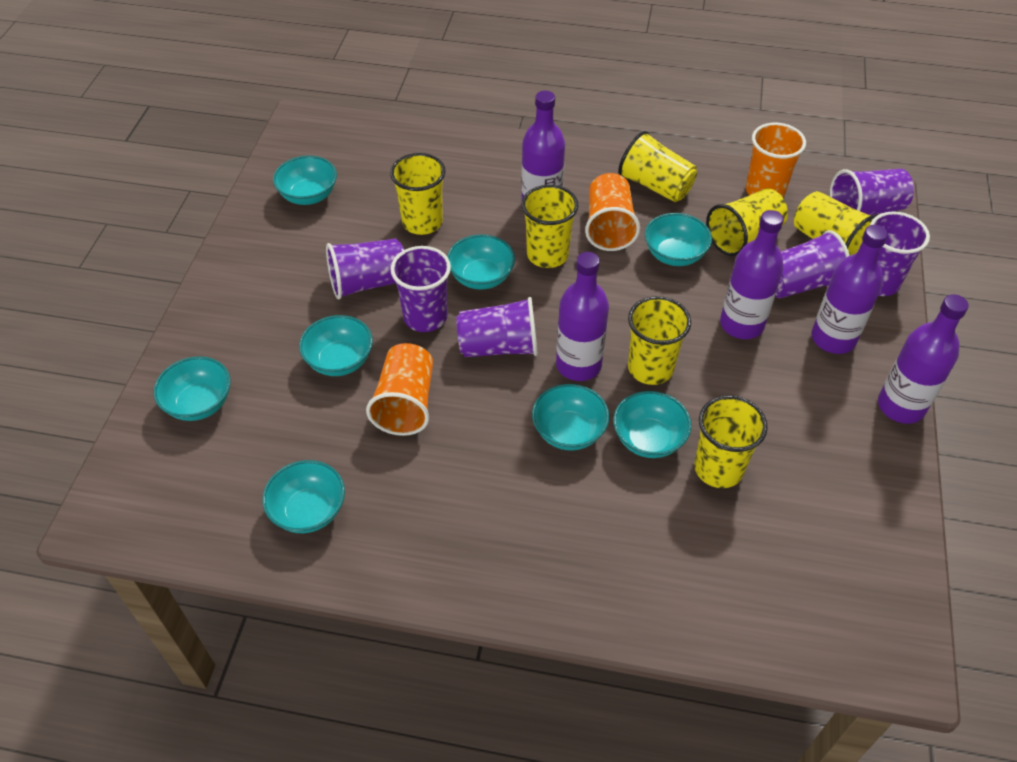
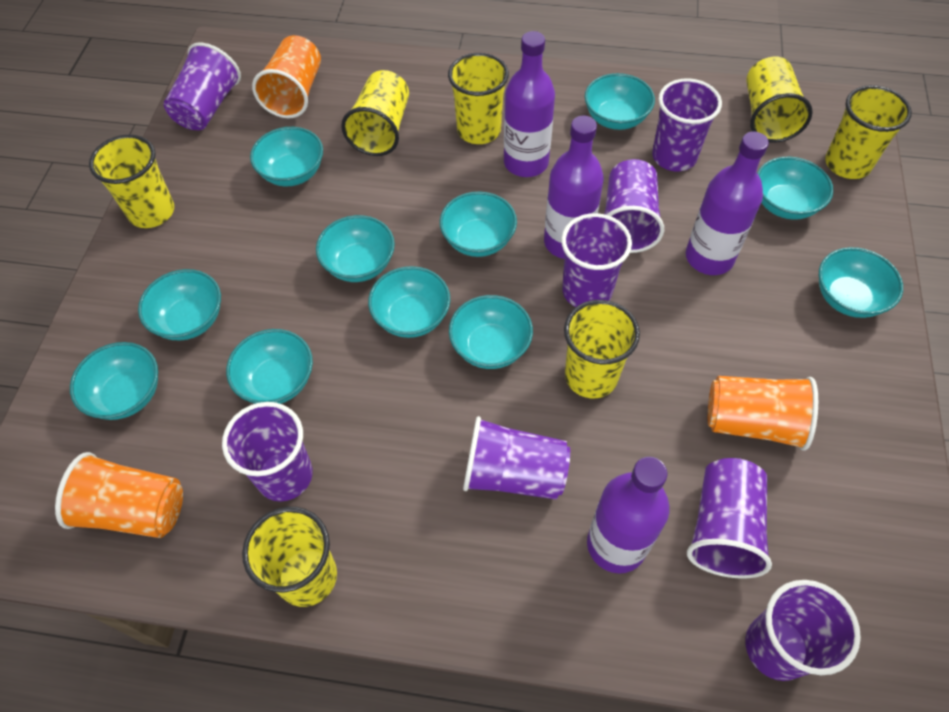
purple bottle: [521,91,565,199] [556,252,609,381] [720,210,784,339] [812,225,888,354] [878,294,969,424] = 5 -> [504,31,555,177] [544,116,604,259] [587,457,670,574] [686,132,769,275] = 4
purple cup: [326,239,404,300] [390,246,451,332] [456,297,538,357] [775,230,850,298] [830,169,914,215] [870,211,930,296] = 6 -> [164,43,241,130] [222,402,313,502] [463,416,570,499] [561,213,632,307] [604,159,664,253] [652,78,722,172] [687,458,772,579] [745,580,861,681] = 8
turquoise bowl: [153,356,231,421] [262,460,345,533] [273,156,337,205] [299,315,373,376] [447,234,515,290] [532,384,609,450] [613,391,691,458] [645,213,712,266] = 8 -> [70,342,158,420] [138,269,221,340] [226,329,313,404] [250,127,323,187] [316,215,395,282] [368,266,450,338] [440,191,517,257] [449,295,533,369] [585,73,655,130] [757,157,833,220] [819,247,903,318] = 11

